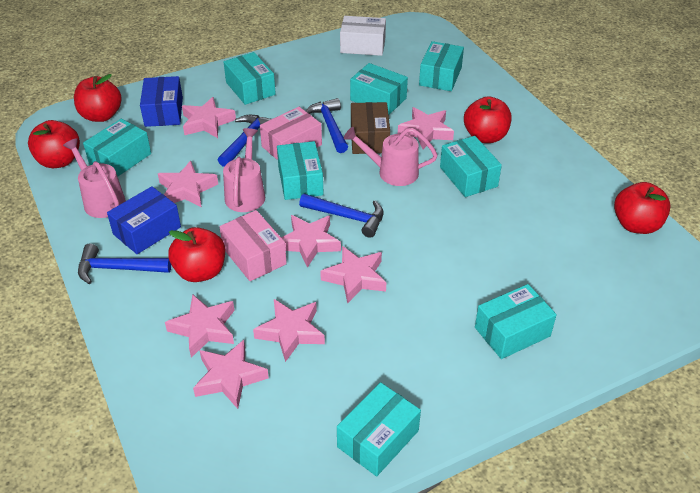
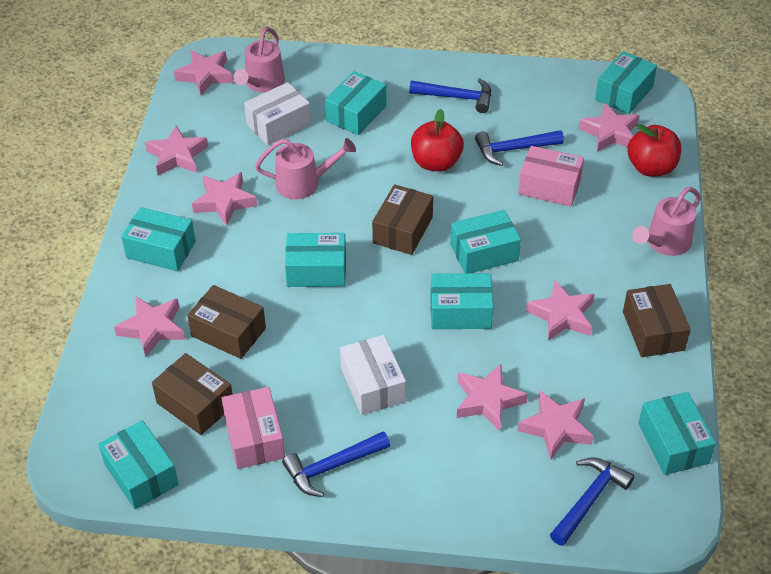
blue box: [107,186,181,254] [140,76,183,127] = 2 -> none = 0
brown box: [351,102,390,154] = 1 -> [152,353,233,435] [187,285,266,359] [372,184,433,255] [623,284,691,357] = 4
red apple: [28,120,80,168] [74,74,122,122] [168,227,225,282] [464,96,512,143] [614,182,671,234] = 5 -> [411,109,464,172] [627,124,681,177] = 2
white box: [340,16,386,56] = 1 -> [244,82,311,145] [340,335,406,415] = 2

